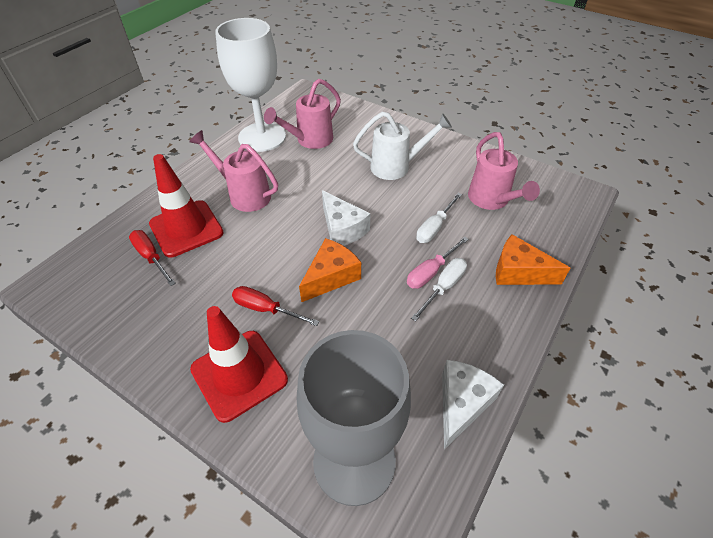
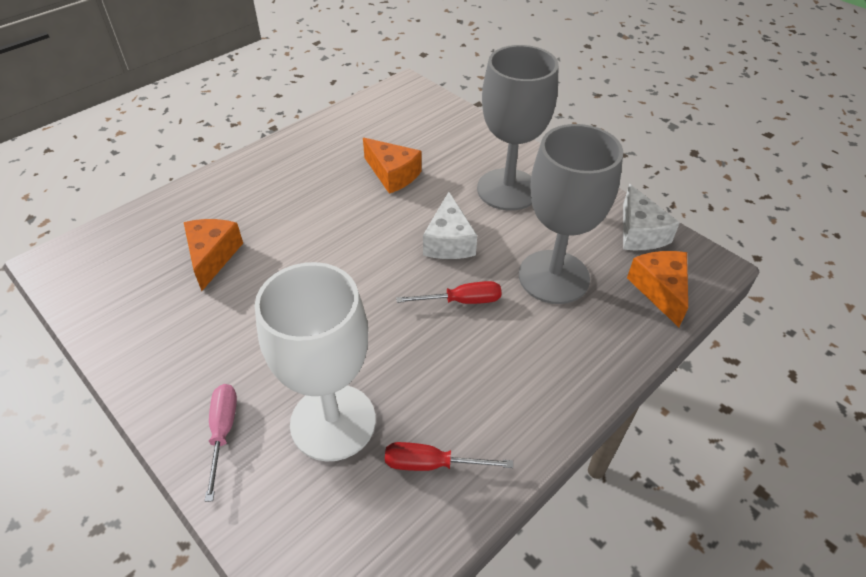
grey goblet: [297,330,411,506] = 1 -> [477,45,559,211] [519,124,623,304] = 2
orange cheese: [299,238,361,302] [496,234,570,285] = 2 -> [184,219,243,291] [363,138,422,194] [627,251,688,327] = 3
pink watering can: [189,130,278,212] [264,79,341,149] [468,132,540,210] = 3 -> none = 0
red traffic cone: [149,154,224,258] [190,306,288,423] = 2 -> none = 0
white screwdriver: [411,258,467,321] [416,193,462,243] = 2 -> none = 0
white watering can: [353,112,452,180] = 1 -> none = 0

